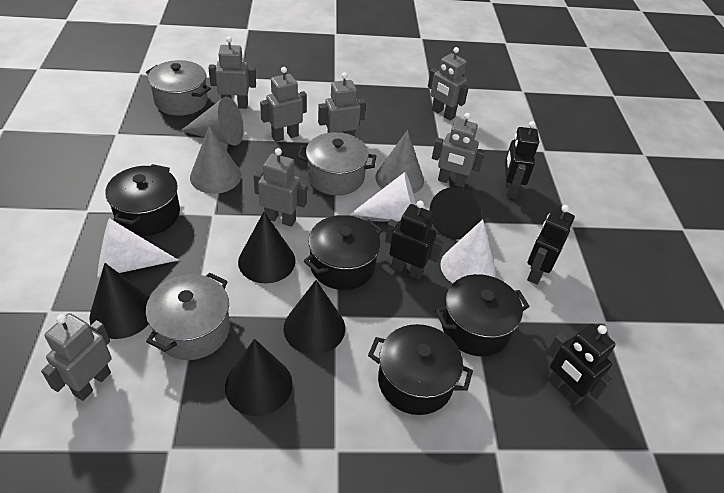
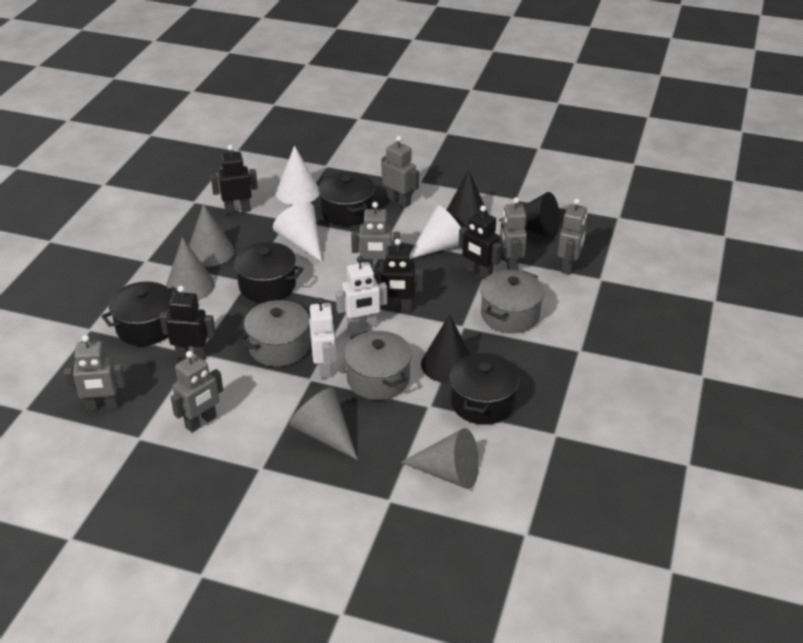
black cone: [89,263,150,339] [225,339,293,416] [238,212,296,283] [283,280,345,354] [429,187,482,240] = 5 -> [421,314,470,383] [447,169,488,228] [499,192,560,239] = 3
grey cone: [180,97,244,146] [190,126,241,194] [375,130,424,194] = 3 -> [166,237,215,300] [189,204,234,267] [290,387,358,460] [400,428,479,489] = 4
grey robot: [41,313,112,401] [208,36,256,109] [253,148,307,227] [260,67,307,142] [318,72,366,136] [428,47,469,120] [432,113,485,188] = 7 -> [64,335,126,411] [171,351,223,432] [351,202,400,272] [382,136,419,207] [500,197,527,270] [558,199,587,275] = 6
white robot: none = 0 -> [309,298,336,378] [336,256,387,331] = 2

